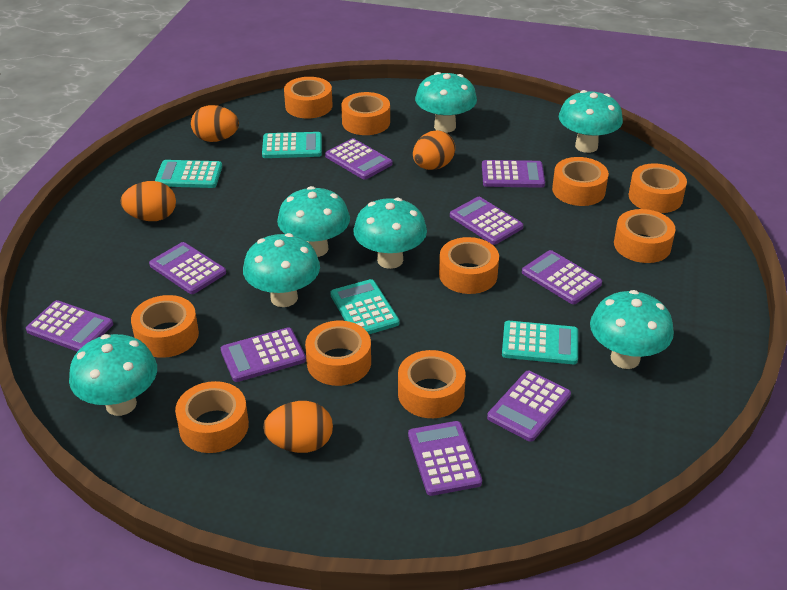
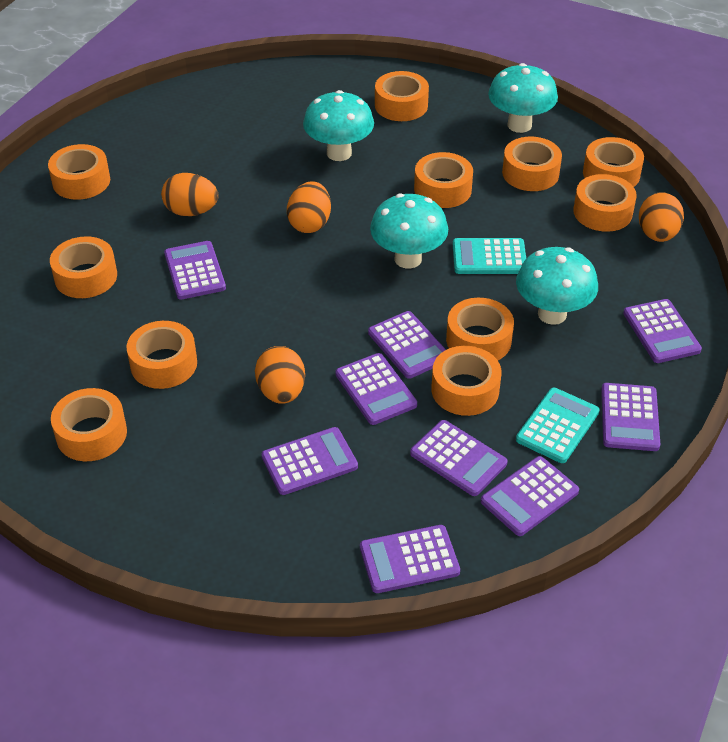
orange tape: [131,295,199,358] [175,381,249,453] [284,77,332,118] [305,321,371,386] [341,92,390,135] [398,350,466,418] [439,237,499,294] [552,157,609,206] [614,209,676,263] [629,163,687,213] = 10 -> [48,144,110,200] [50,236,117,298] [51,388,127,461] [127,321,197,389] [375,71,429,121] [414,152,473,208] [431,346,502,416] [446,298,514,360] [502,137,562,191] [573,174,637,232] [583,137,644,187] = 11
turquoise calculator: [155,160,222,188] [262,132,322,158] [330,279,399,334] [502,321,578,364] = 4 -> [453,238,526,274] [516,388,600,463] = 2
turquoise mushroom: [69,334,157,416] [243,233,320,307] [277,186,350,257] [353,198,427,269] [415,72,477,133] [559,90,623,153] [590,290,674,369] = 7 -> [303,90,374,161] [370,193,448,269] [488,63,558,133] [516,247,598,325] = 4

